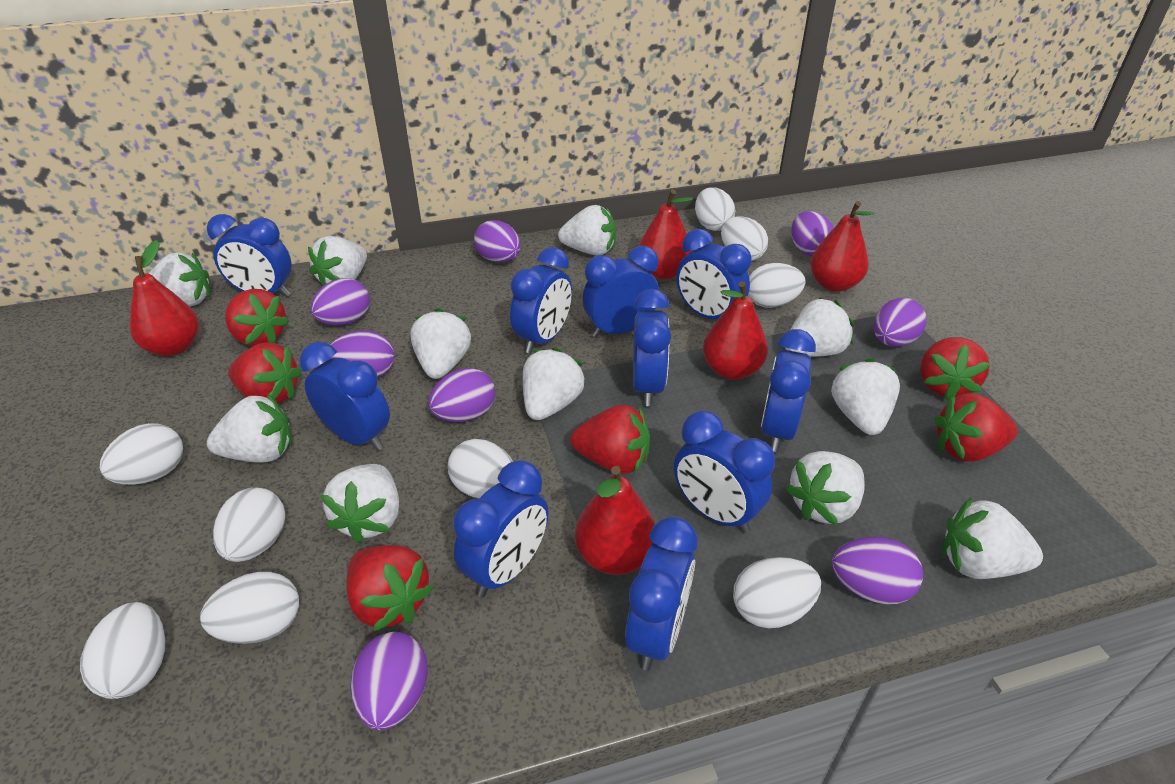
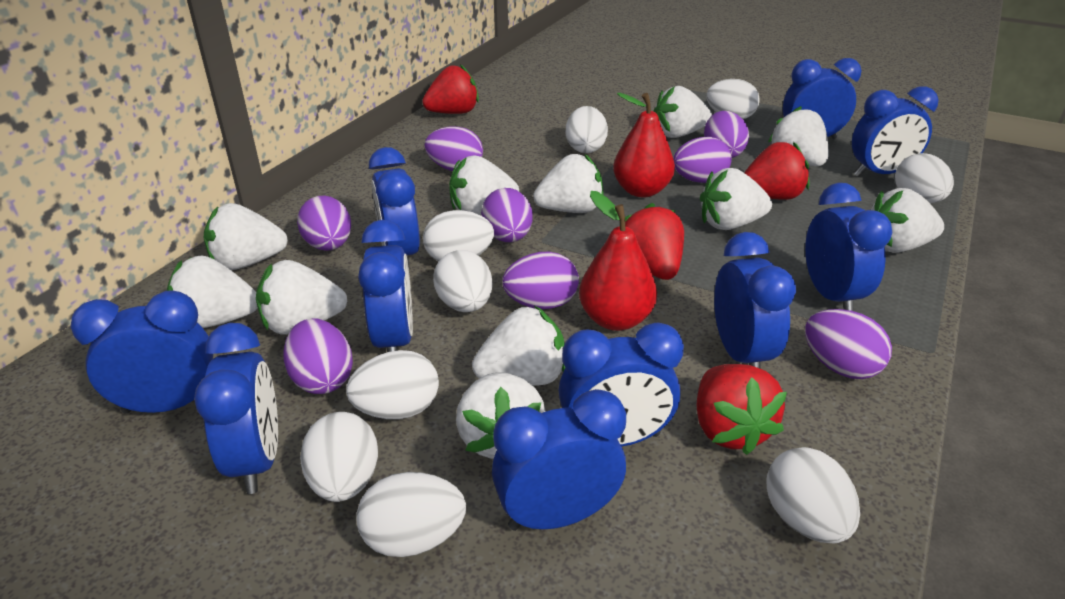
red pear: [129,240,199,356] [575,466,655,575] [639,190,693,280] [703,281,768,380] [810,201,875,292] = 5 -> [579,191,657,331] [613,92,675,197] = 2
red strawberry: [225,289,289,347] [228,342,302,404] [346,545,434,631] [570,405,650,474] [920,337,991,401] [934,393,1018,461] = 6 -> [422,64,479,114] [625,203,684,280] [697,364,787,455] [744,142,810,200] = 4

